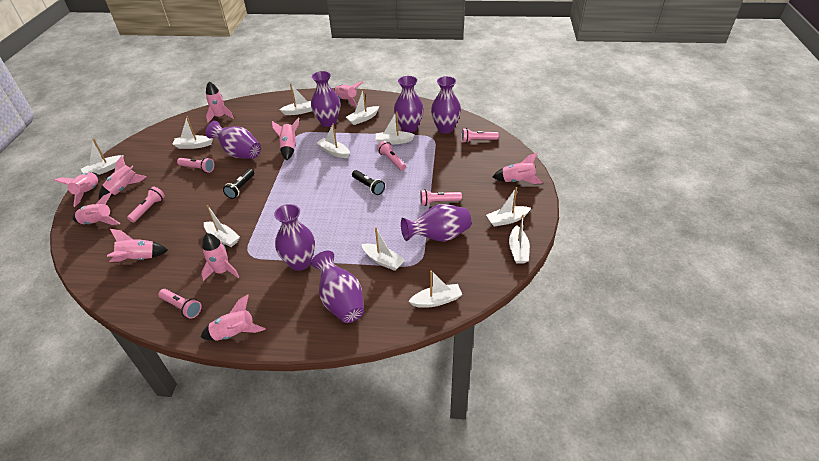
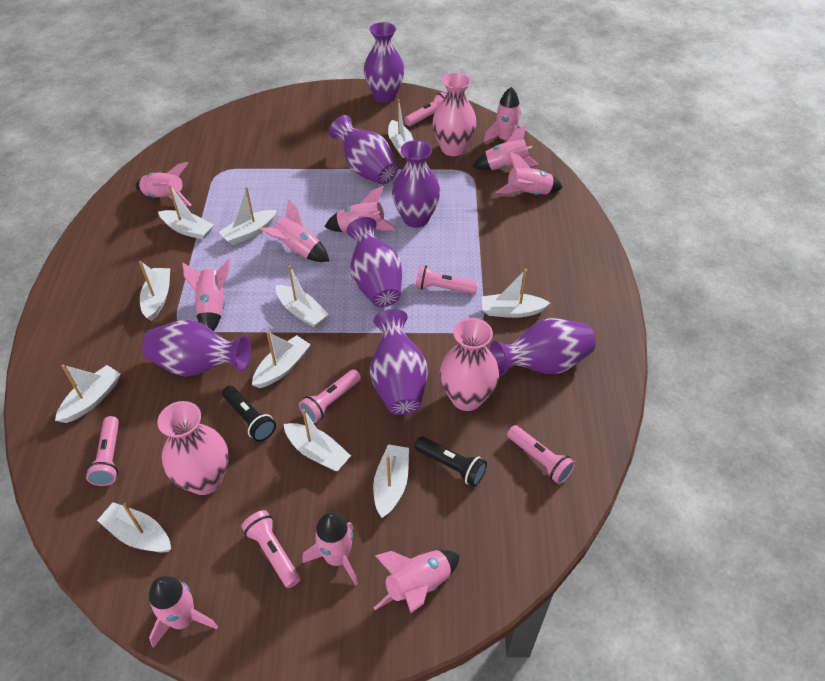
pink vase: none = 0 -> [157,401,229,495] [432,72,477,156] [440,318,499,411] = 3

